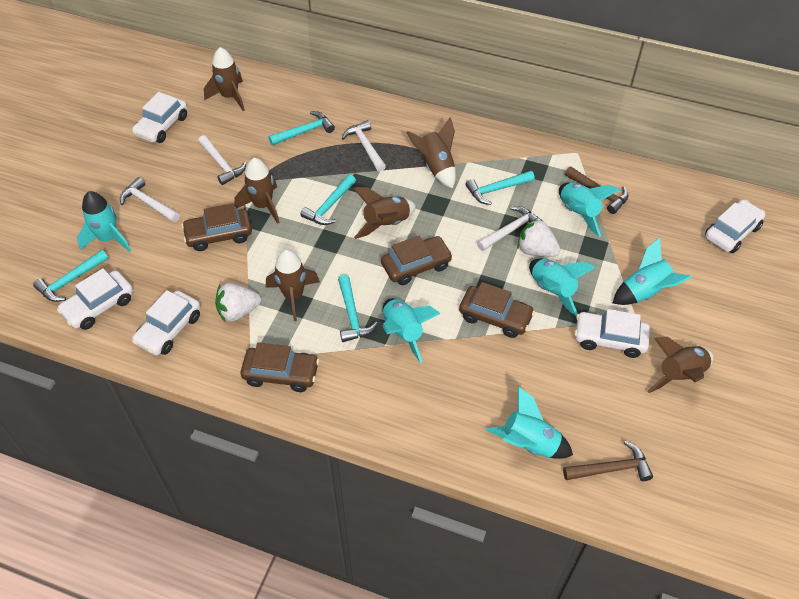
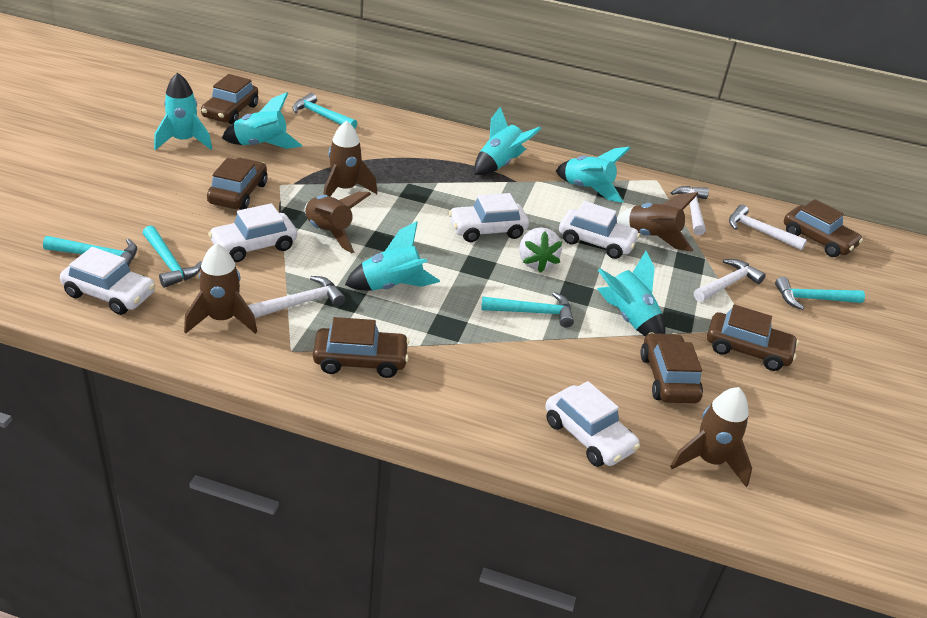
brown car: [181,203,252,251] [241,342,319,392] [381,236,453,285] [459,282,535,338] = 4 -> [201,74,258,124] [207,158,267,210] [313,317,410,378] [640,332,703,403] [707,304,799,371] [784,199,863,257] = 6
brown hammer: [563,441,653,481] [565,166,629,214] = 2 -> none = 0
brown rocket: [204,47,245,111] [234,158,280,224] [266,249,320,321] [353,187,416,239] [406,117,456,189] [647,337,714,393] = 6 -> [184,243,257,334] [304,192,371,253] [323,121,377,197] [617,192,698,252] [670,387,752,487] = 5
white strawberry: [215,283,261,323] [517,218,560,257] = 2 -> [519,227,562,273] = 1

